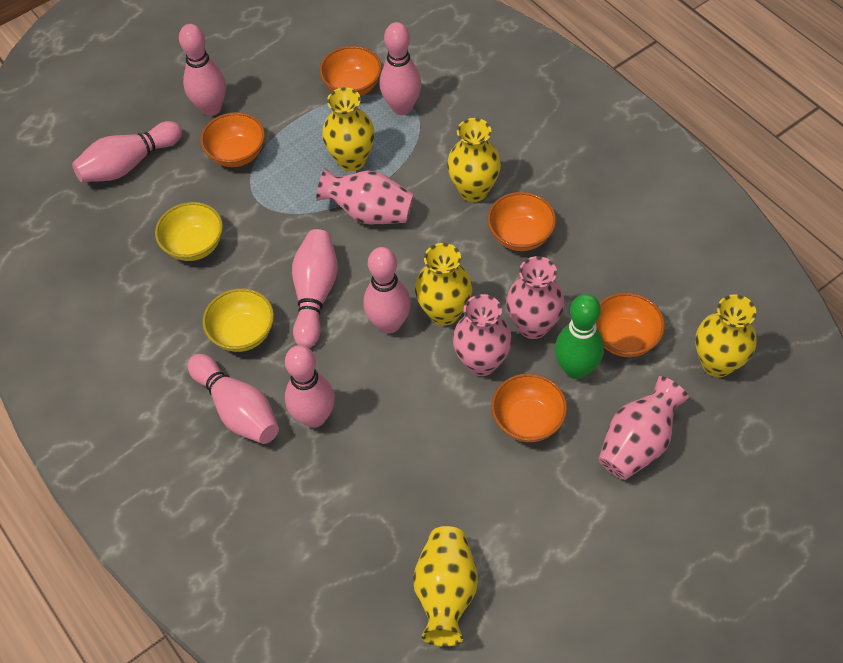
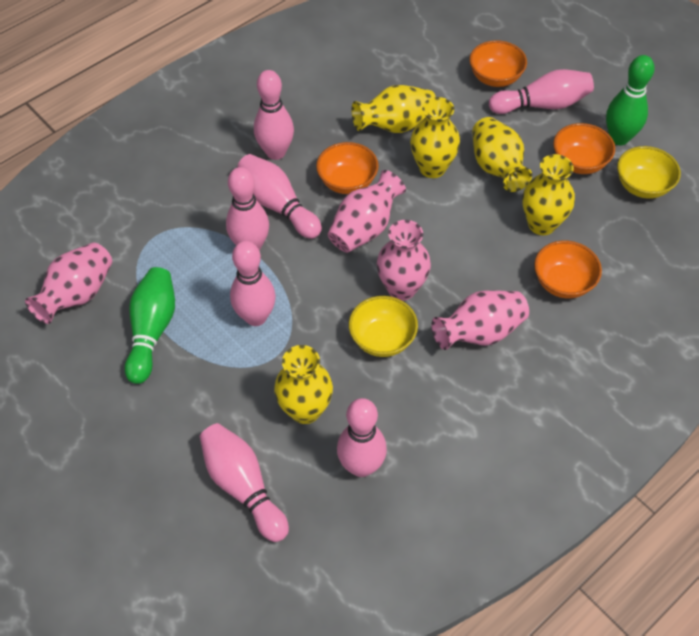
green bowling pin: [555,294,604,379] = 1 -> [124,267,175,384] [606,55,655,145] = 2
orange bowl: [200,112,265,167] [320,46,382,96] [487,192,556,251] [491,373,567,442] [596,292,665,357] = 5 -> [316,142,379,194] [470,40,527,87] [534,241,602,298] [553,123,615,174] = 4

